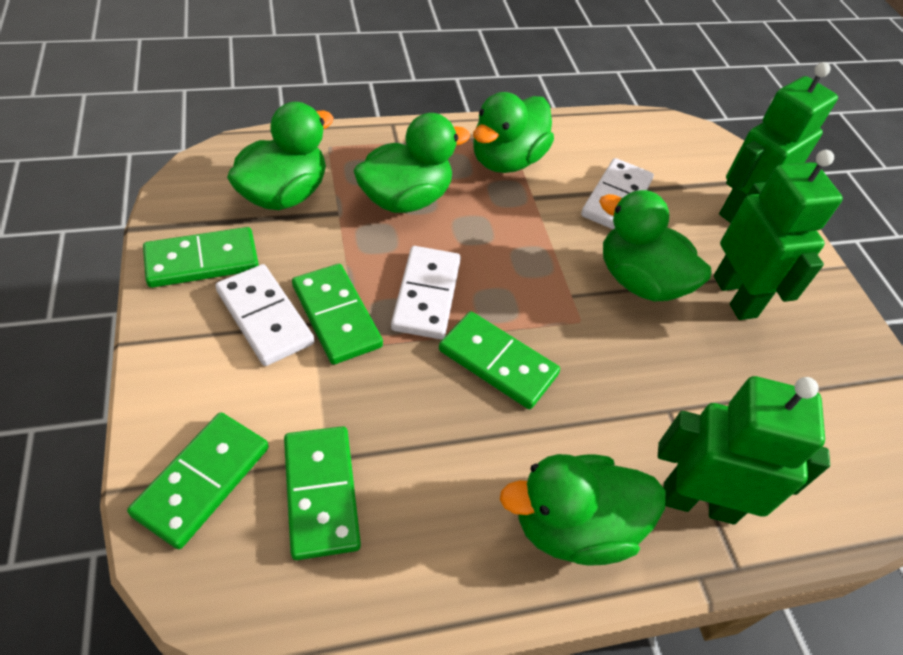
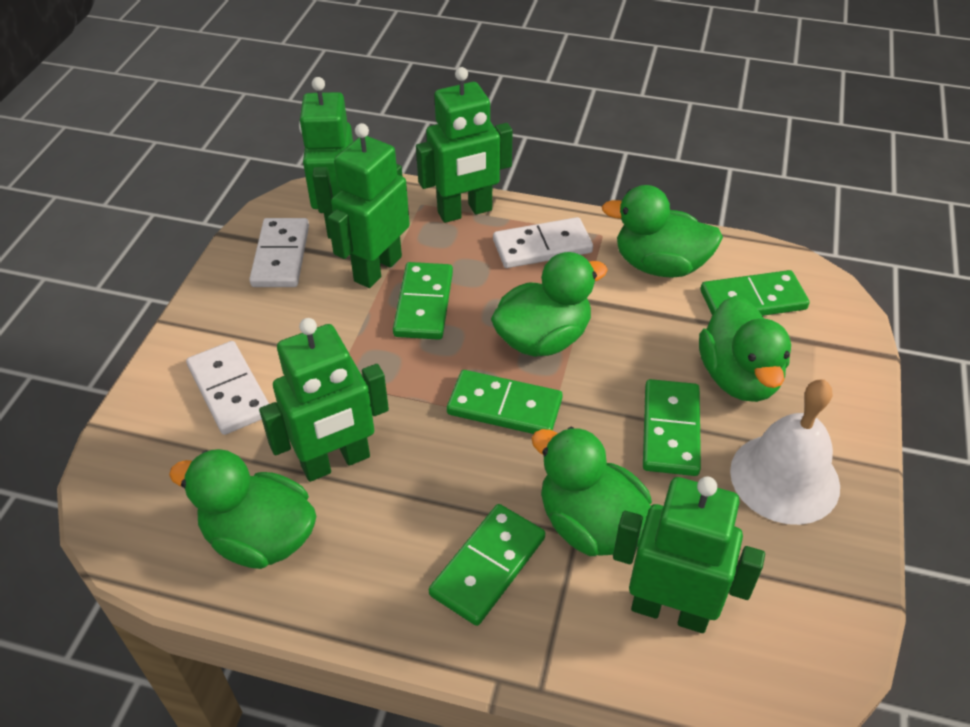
green robot: [658,376,830,524] [714,150,843,320] [719,62,838,223] = 3 -> [259,318,389,482] [299,77,353,239] [328,123,410,288] [416,67,513,223] [613,476,765,633] = 5
white bell: none = 0 -> [730,380,840,525] = 1

